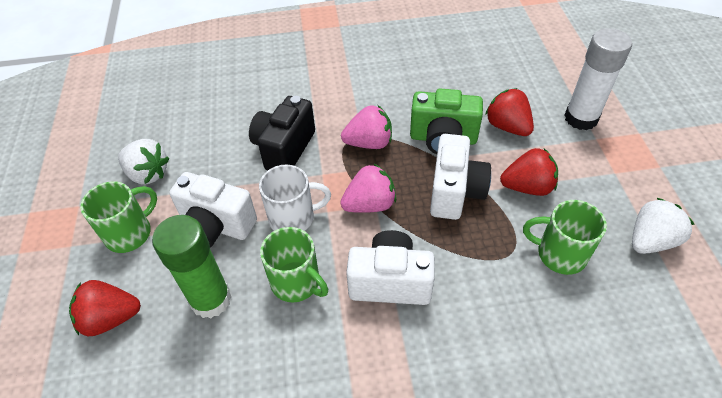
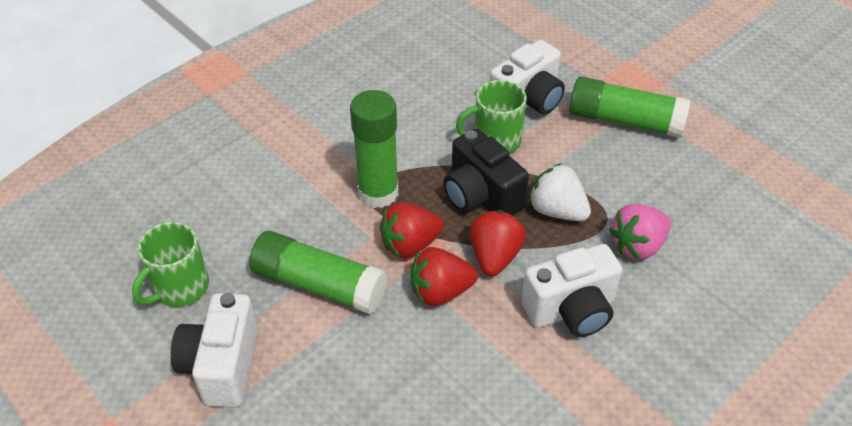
green camera: [410,89,483,154] = 1 -> none = 0
green glue stick: [152,215,232,318] = 1 -> [249,231,388,315] [350,90,398,208] [569,76,691,138] = 3
green mug: [80,181,157,253] [260,227,328,302] [523,200,607,275] = 3 -> [132,222,209,307] [456,80,527,154] = 2
pink strawberry: [340,164,396,213] [341,105,392,149] = 2 -> [609,204,671,260] = 1
white glue stick: [564,28,632,130] = 1 -> none = 0
white mug: [259,165,331,231] = 1 -> none = 0
white strawberry: [118,139,170,184] [632,198,695,254] = 2 -> [529,163,591,221] = 1

